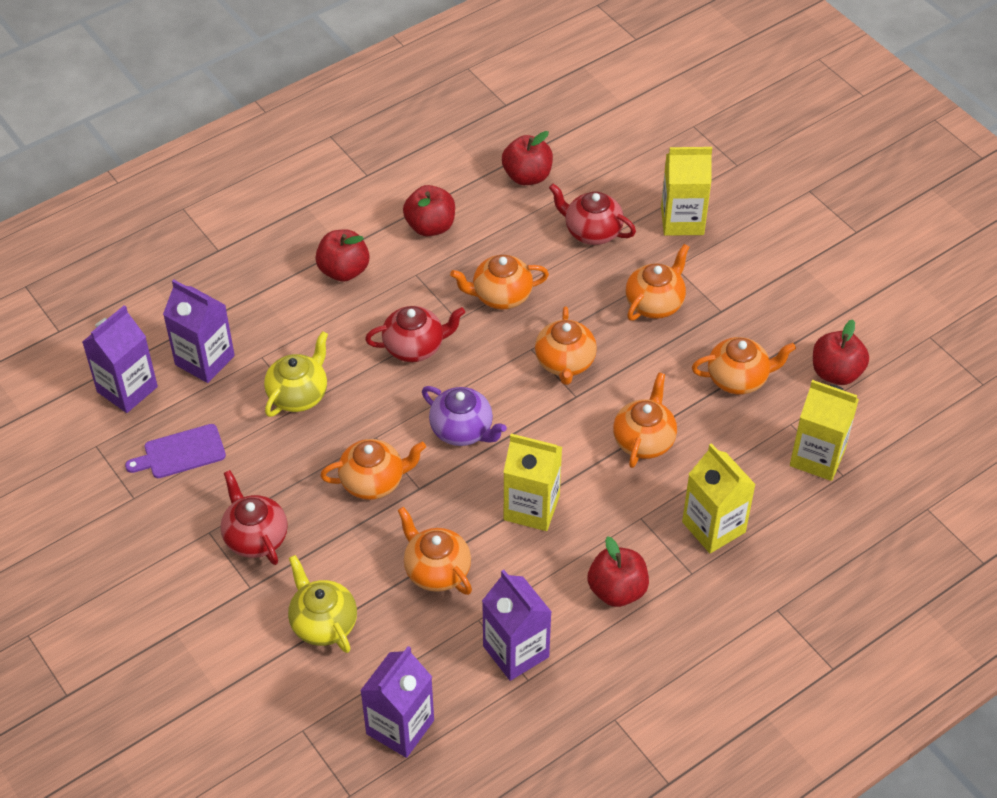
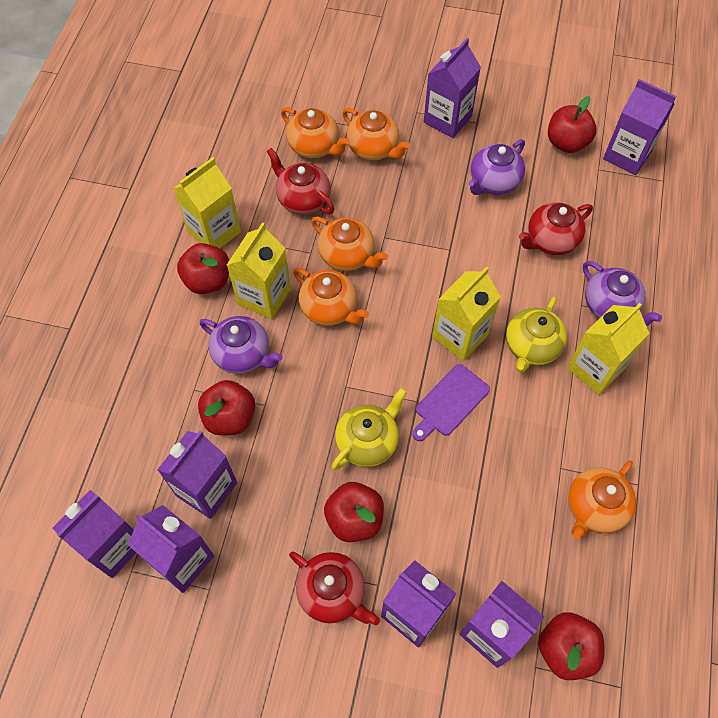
orange teapot: [320,439,426,500] [398,507,472,595] [450,255,549,309] [535,306,597,385] [613,372,677,468] [626,244,689,321] [692,337,796,394] = 7 -> [281,107,350,158] [293,268,369,326] [311,217,388,271] [342,108,410,161] [568,460,636,539] = 5
purple carton: [82,305,158,413] [163,280,235,383] [360,646,434,758] [482,570,552,681] = 4 -> [53,490,136,578] [128,505,214,593] [157,431,237,519] [381,560,457,647] [424,38,481,138] [460,581,544,668] [603,79,676,175] = 7
purple teapot: [422,386,507,446] = 1 -> [200,316,283,374] [469,139,525,195] [583,261,662,326] = 3

